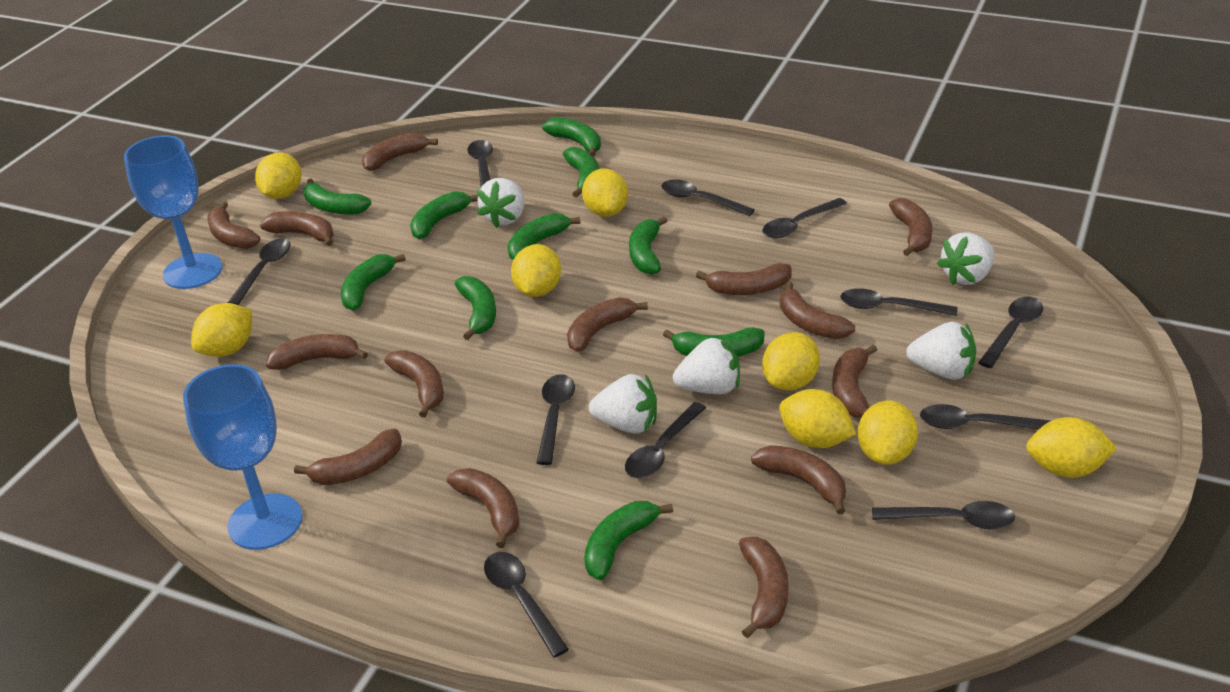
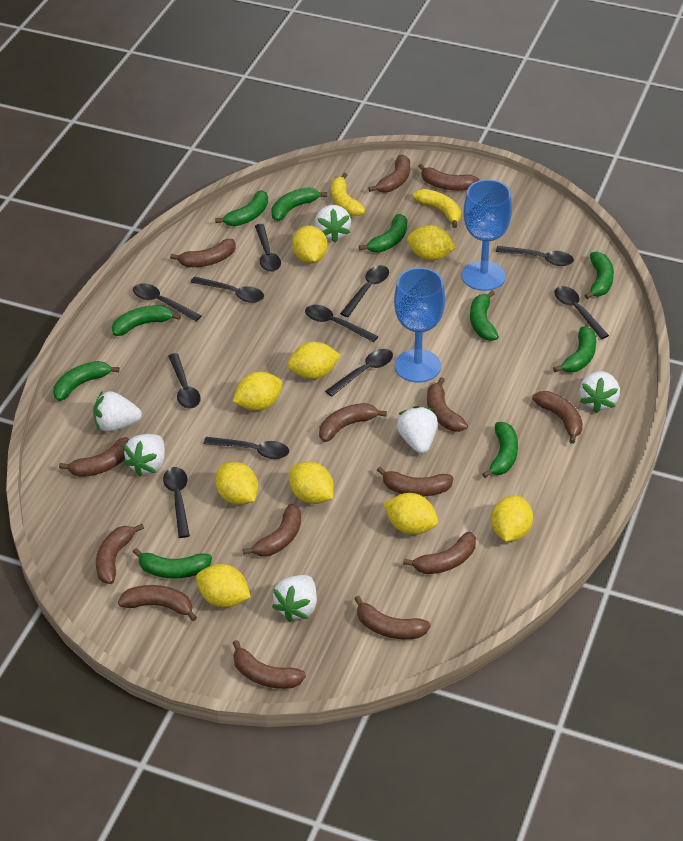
white strawberry: [477,178,524,228] [589,374,657,433] [673,336,740,394] [906,322,976,380] [937,232,995,285] = 5 -> [93,391,142,432] [123,434,165,477] [272,575,317,622] [315,205,351,242] [397,406,438,454] [579,371,620,413] = 6
yellow banana: none = 0 -> [331,173,365,216] [413,189,461,228] = 2
yellow lemon: [191,303,252,357] [255,152,302,199] [511,244,561,297] [582,168,628,217] [762,332,820,390] [779,389,856,448] [857,400,918,465] [1026,417,1117,478] = 8 -> [196,564,251,608] [215,462,258,505] [233,372,283,411] [287,342,340,379] [289,462,334,504] [292,225,328,263] [383,493,438,535] [407,225,456,260] [491,495,533,542] = 9

